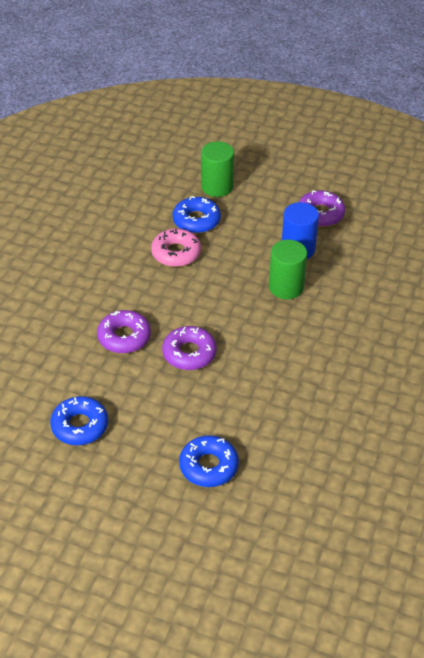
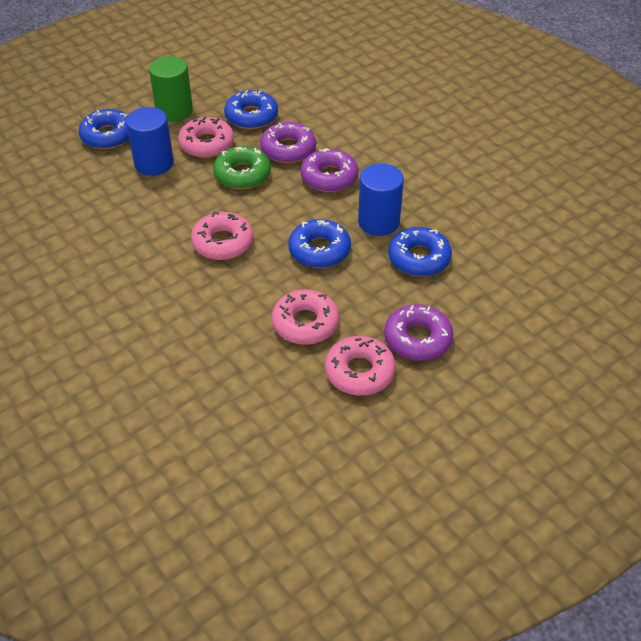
blue cylinder: [282,202,319,259] = 1 -> [126,107,174,176] [358,163,404,236] = 2
blue donut: [50,396,108,445] [173,196,221,233] [179,435,239,487] = 3 -> [79,109,129,149] [224,90,278,129] [288,219,351,268] [388,227,452,276] = 4
green cylinder: [201,141,234,197] [269,240,307,299] = 2 -> [149,56,193,122] = 1
green donut: none = 0 -> [213,146,271,189] = 1
pink donut: [151,228,201,267] = 1 -> [178,117,234,158] [191,211,254,260] [272,289,339,345] [325,336,396,396] = 4

